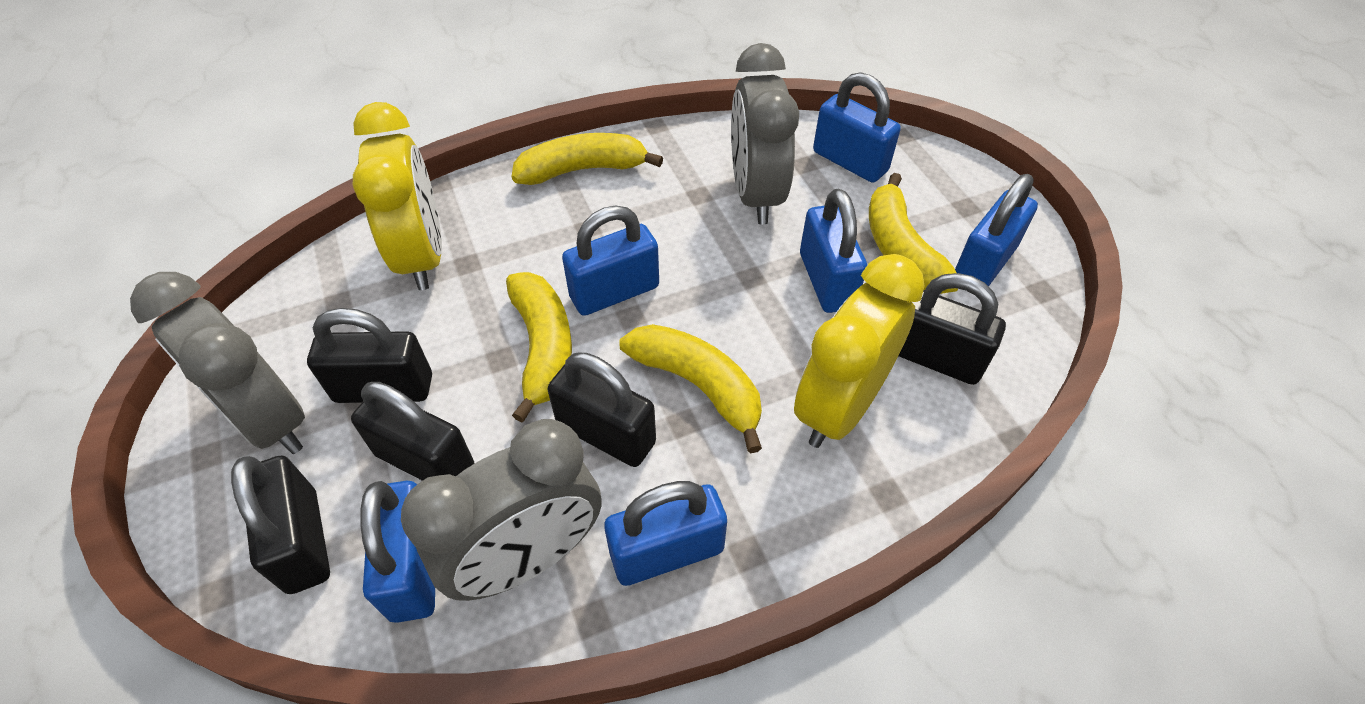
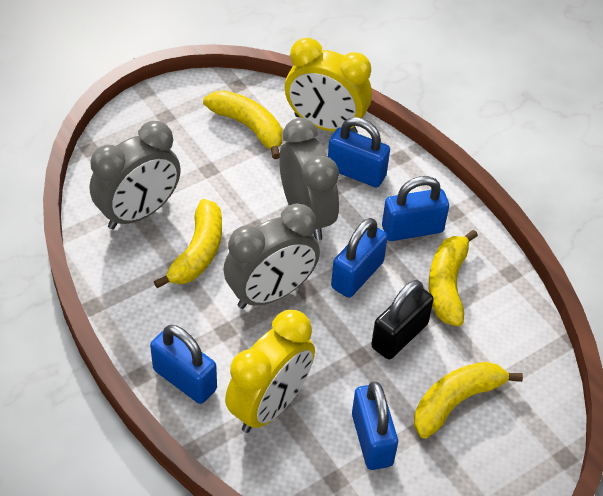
black padlock: [231,456,330,594] [307,308,432,403] [351,382,474,481] [548,353,656,467] [899,273,1006,385] = 5 -> [371,280,434,359] = 1
blue padlock: [360,481,435,623] [562,206,659,316] [604,481,727,586] [800,189,867,313] [813,72,901,182] [955,174,1038,287] = 6 -> [150,325,217,404] [328,117,390,188] [331,218,388,298] [352,381,398,470] [382,176,449,241] = 5

